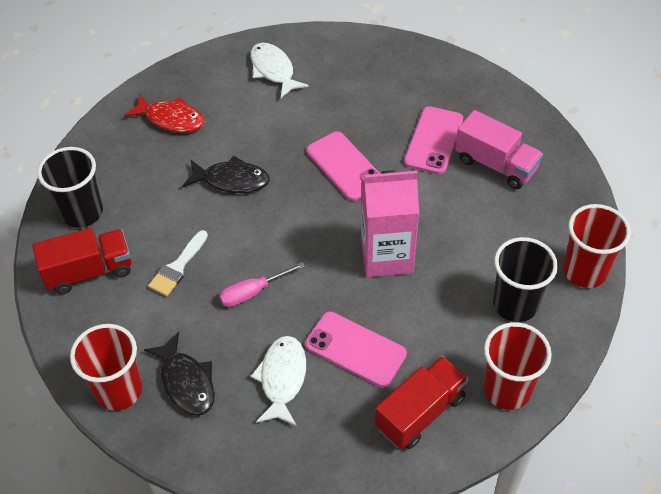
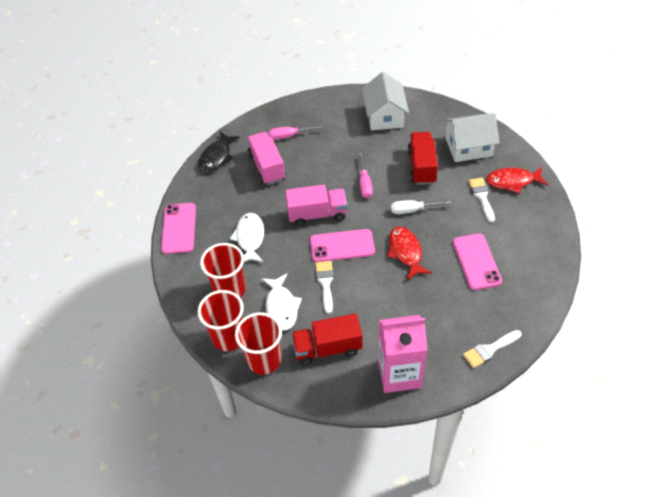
black cup: [37,147,103,228] [493,237,558,322] = 2 -> none = 0
black fish: [144,332,215,416] [183,156,270,193] = 2 -> [198,131,240,173] = 1
pink screwdriver: [219,262,305,307] = 1 -> [269,125,324,140] [358,153,373,198] = 2
pink truck: [455,110,543,189] = 1 -> [247,132,285,185] [285,185,348,227] = 2
red fish: [124,93,205,133] = 1 -> [388,227,432,280] [486,167,548,193] = 2
white brush: [148,230,208,296] = 1 -> [315,261,334,314] [463,330,522,368] [468,178,495,223] = 3
white house: none = 0 -> [362,72,409,131] [444,113,500,162] = 2
white screwdriver: none = 0 -> [391,200,452,214] = 1

